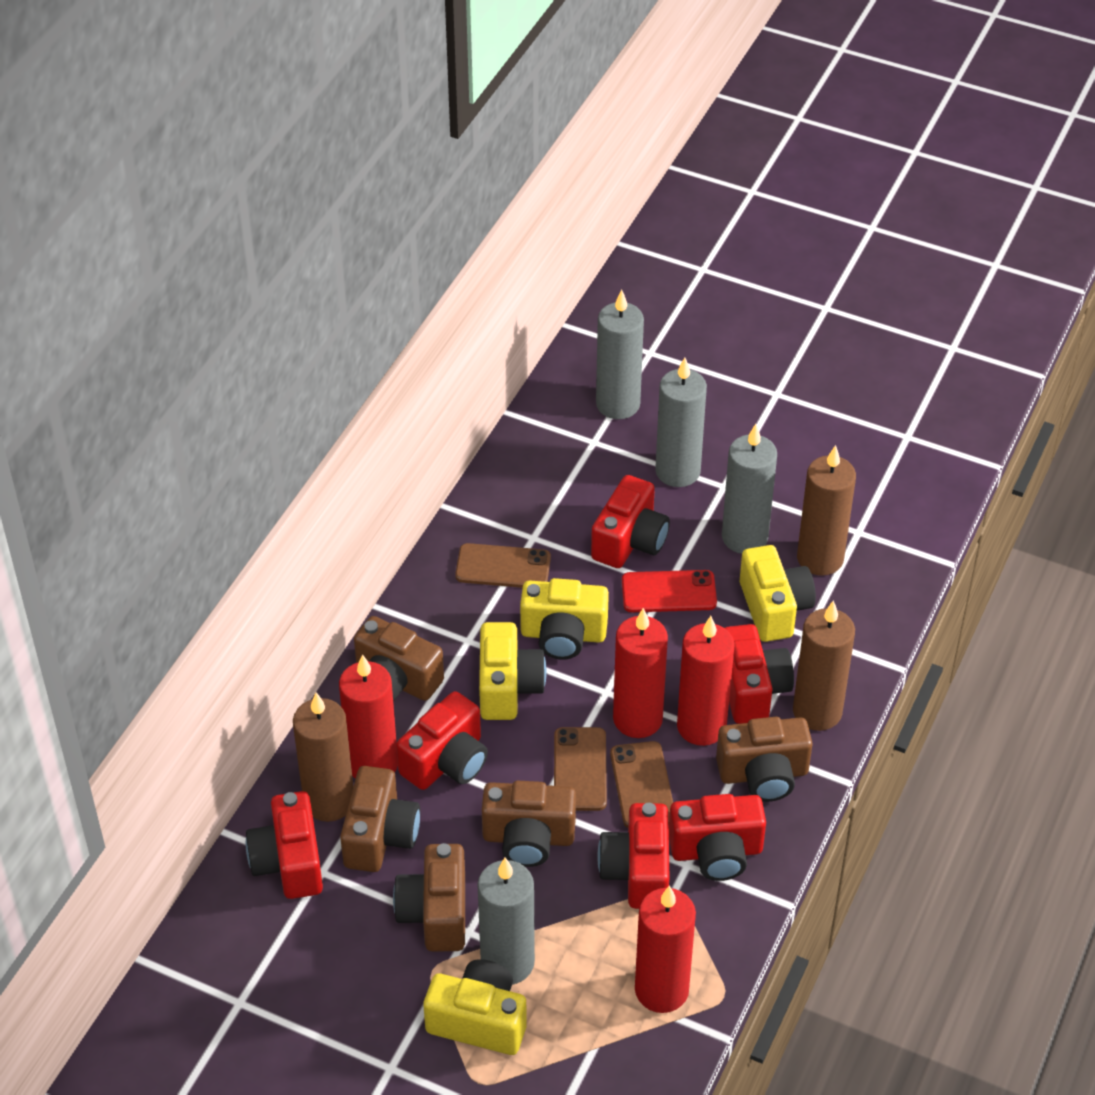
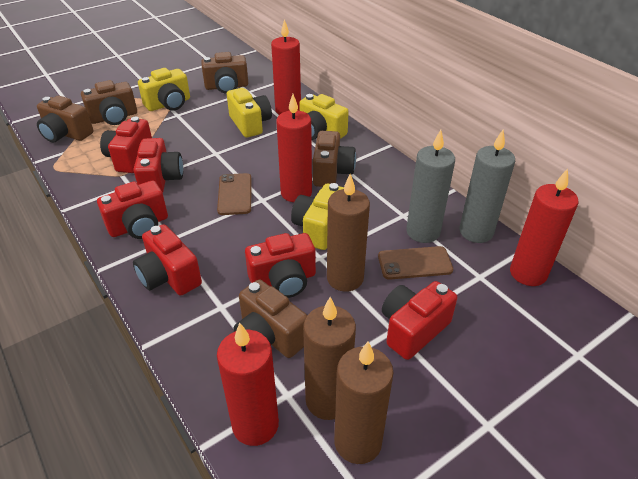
brown phone: [455,543,551,588] [554,727,607,811] [610,741,673,828] = 3 -> [217,173,251,215] [378,246,453,280] = 2
grey candle: [478,858,535,985] [596,290,644,419] [655,358,707,487] [722,424,777,554] = 4 -> [406,130,455,243] [459,130,515,243] = 2
red phone: [622,570,717,612] = 1 -> none = 0

